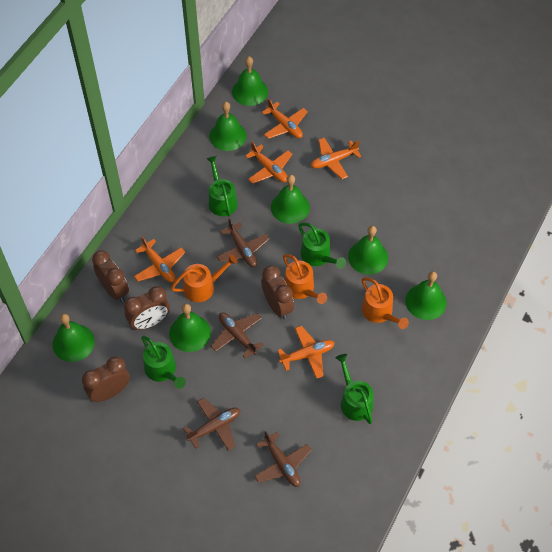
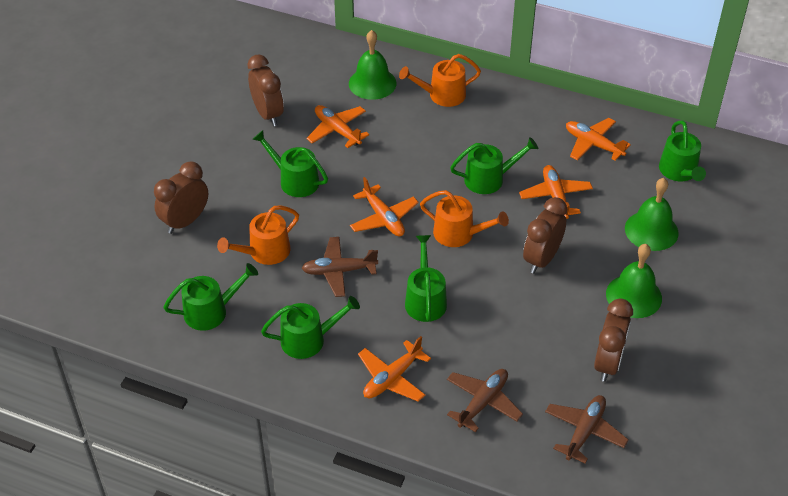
brown plane: [183,398,240,451] [211,312,264,359] [216,218,269,267] [254,431,312,487] = 4 -> [302,237,378,297] [447,369,523,432] [545,395,629,464] = 3
green bell: [53,314,95,362] [169,304,211,352] [209,102,247,151] [232,56,268,106] [271,175,310,224] [348,226,388,275] [405,271,447,320] = 7 -> [349,30,396,100] [606,244,662,318] [625,178,679,251] = 3
green watering can: [141,336,186,389] [206,156,238,216] [298,223,346,269] [336,354,374,424] = 4 -> [163,263,258,331] [252,130,328,197] [261,296,360,359] [405,235,447,322] [450,137,538,194] [659,120,706,181] = 6

